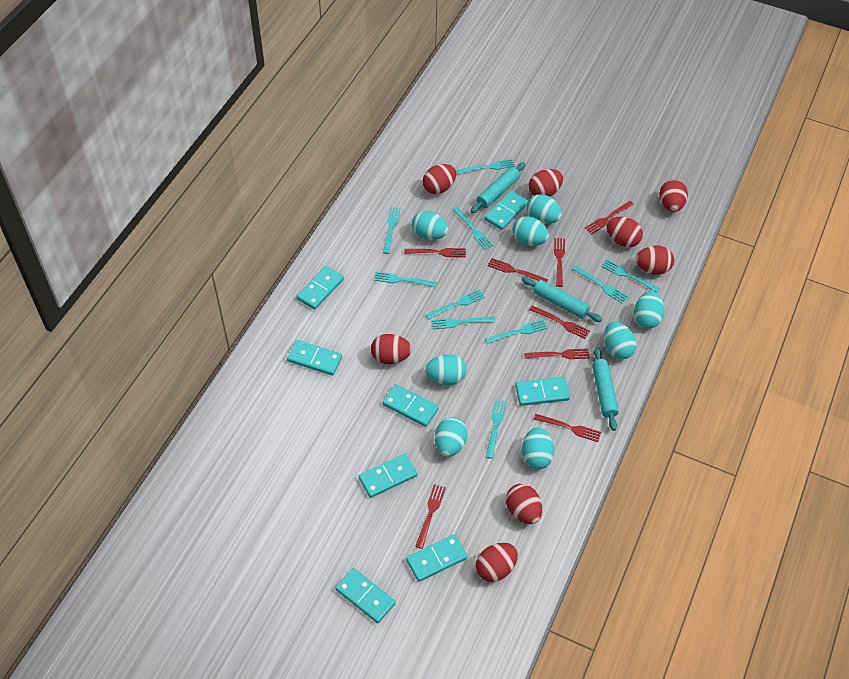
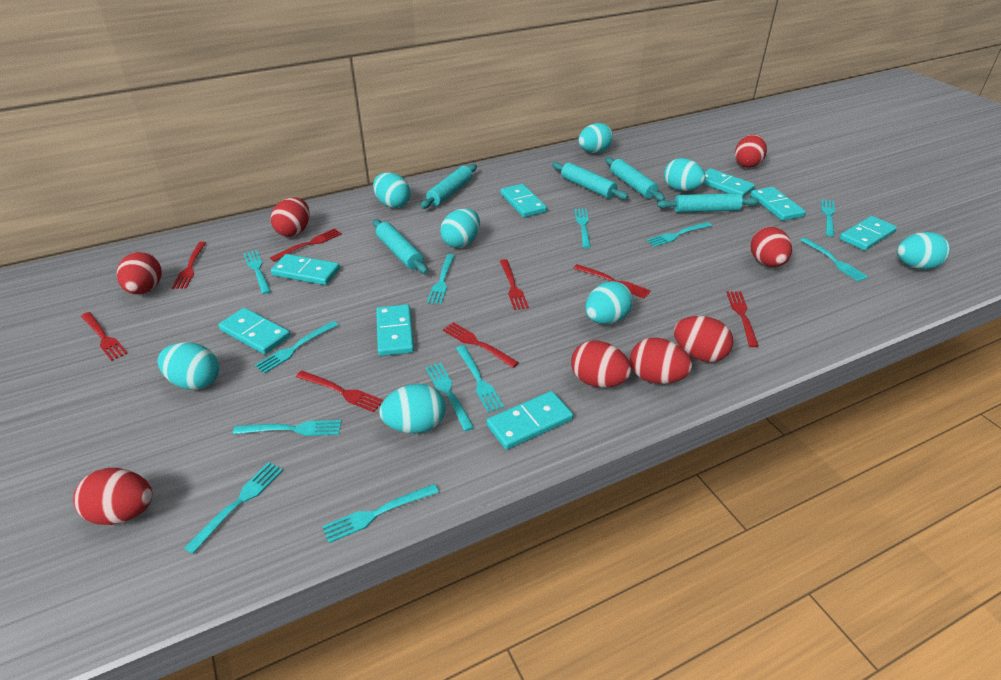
turquoise fork: [374,271,437,287] [383,207,401,254] [426,289,485,319] [431,317,496,329] [452,207,493,250] [457,159,515,174] [485,319,547,344] [486,399,507,459] [572,266,628,303] [601,259,660,293] = 10 -> [184,462,283,554] [233,420,341,436] [243,250,271,294] [255,321,338,374] [322,484,439,543] [425,363,475,431] [427,254,455,304] [456,345,504,413] [574,209,591,248] [647,222,712,247] [800,238,868,281] [821,199,835,236] = 12
turquoise rolling pin: [471,162,526,213] [522,277,602,322] [592,347,619,431] = 3 -> [373,219,428,274] [420,164,477,209] [552,162,628,200] [605,157,665,201] [657,193,759,213] = 5

